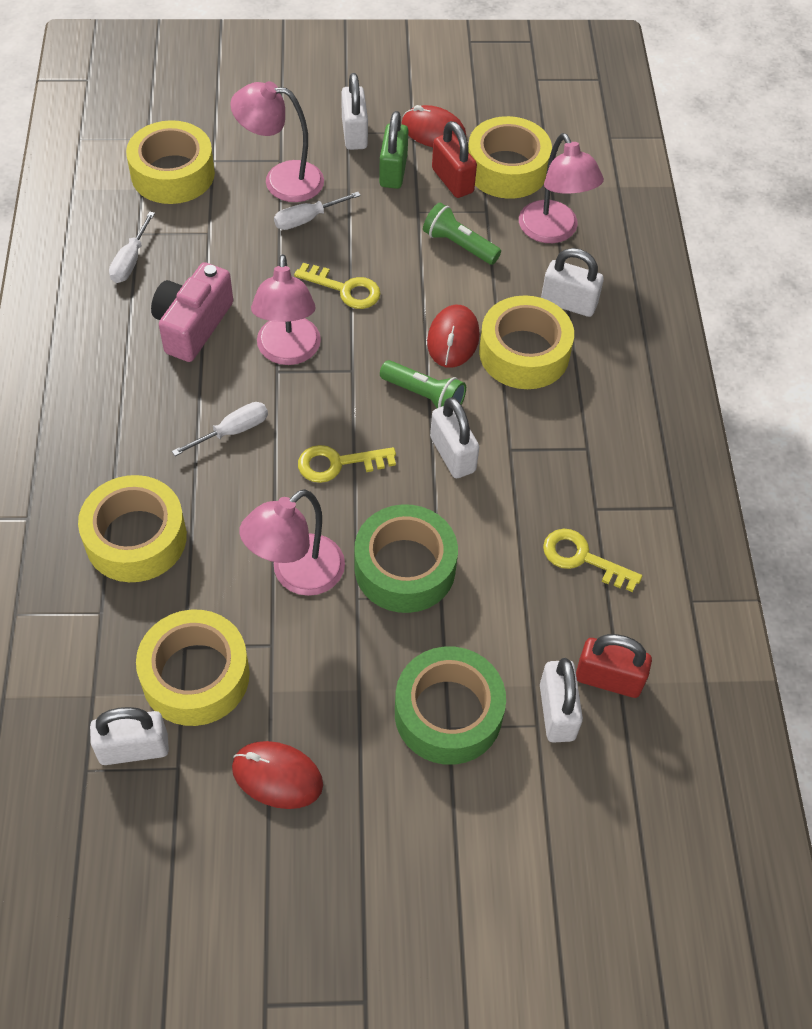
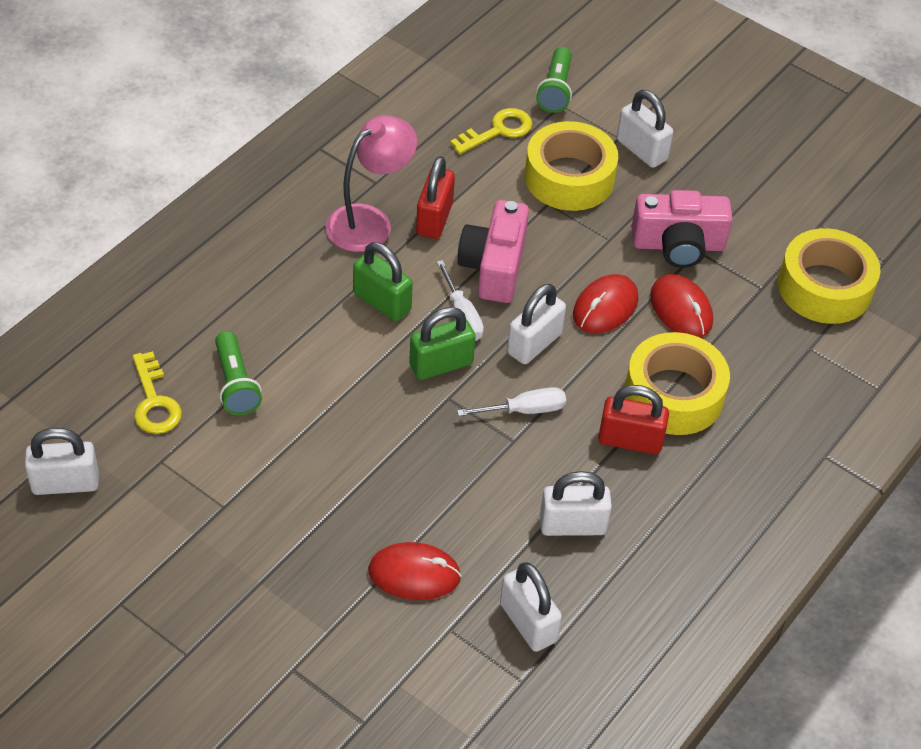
green padlock: [379,111,408,189] = 1 -> [353,242,413,321] [409,307,476,380] = 2
green tape: [354,504,458,613] [395,646,506,765] = 2 -> none = 0
pink camera: [151,262,233,362] = 1 -> [458,200,529,303] [632,190,733,268] = 2
pink lamp: [230,81,324,202] [239,489,345,596] [251,254,321,365] [519,133,604,243] = 4 -> [325,115,417,252] = 1
white screwdriver: [109,211,155,283] [172,402,268,456] [274,192,361,230] = 3 -> [437,260,484,341] [457,387,566,416] = 2
yellow key: [294,263,381,309] [298,445,396,483] [543,529,642,592] = 3 -> [132,351,182,434] [450,108,532,154] = 2
yellow tape: [78,475,187,582] [126,120,215,204] [136,610,250,726] [468,116,552,199] [479,295,574,389] = 5 -> [525,121,618,211] [625,332,730,435] [778,228,880,324] = 3

